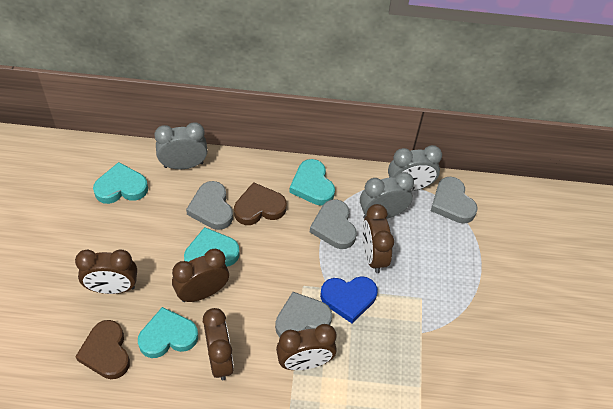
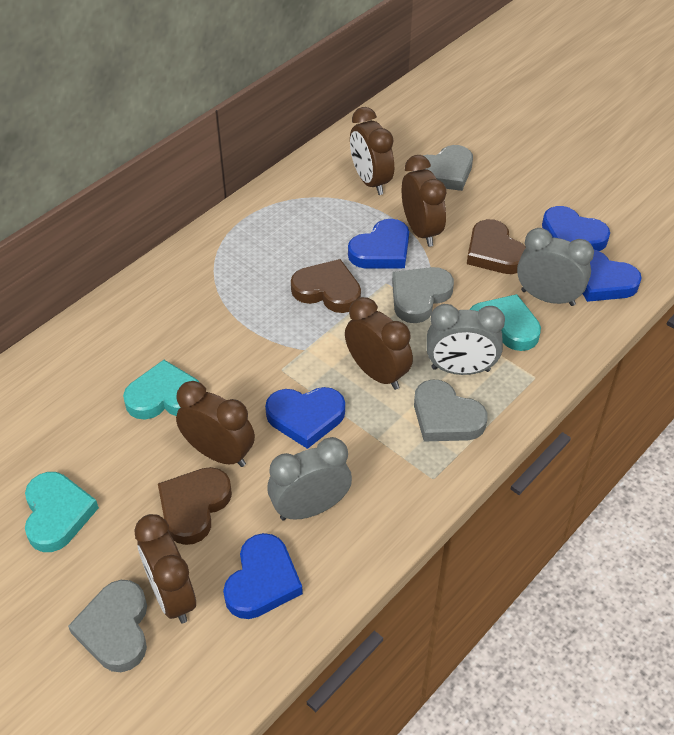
blue heart: [320,276,378,323] = 1 -> [223,533,303,619] [265,387,345,449] [348,219,409,269] [542,206,610,251] [583,250,642,302] = 5
brown heart: [75,320,130,379] [234,182,287,225] = 2 -> [158,467,232,545] [291,259,361,313] [467,219,526,274] = 3
turquoise heart: [93,162,148,204] [138,307,198,358] [184,227,240,267] [289,159,335,206] = 4 -> [25,472,99,552] [123,360,199,419] [469,294,541,351] = 3

